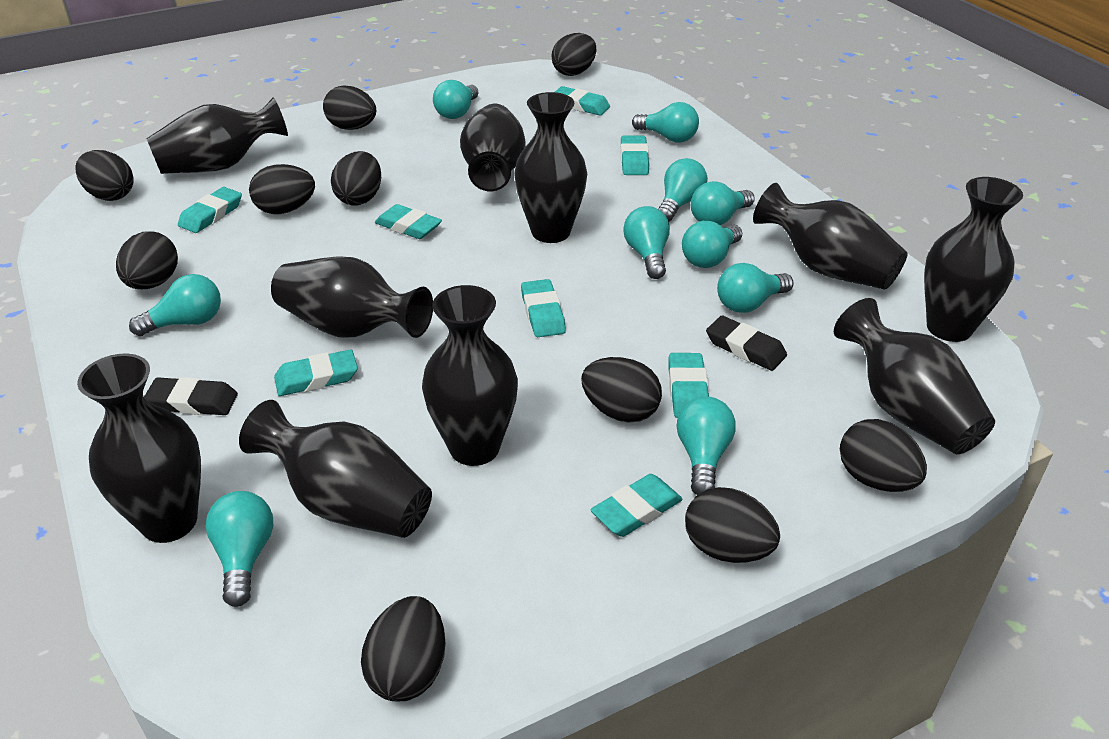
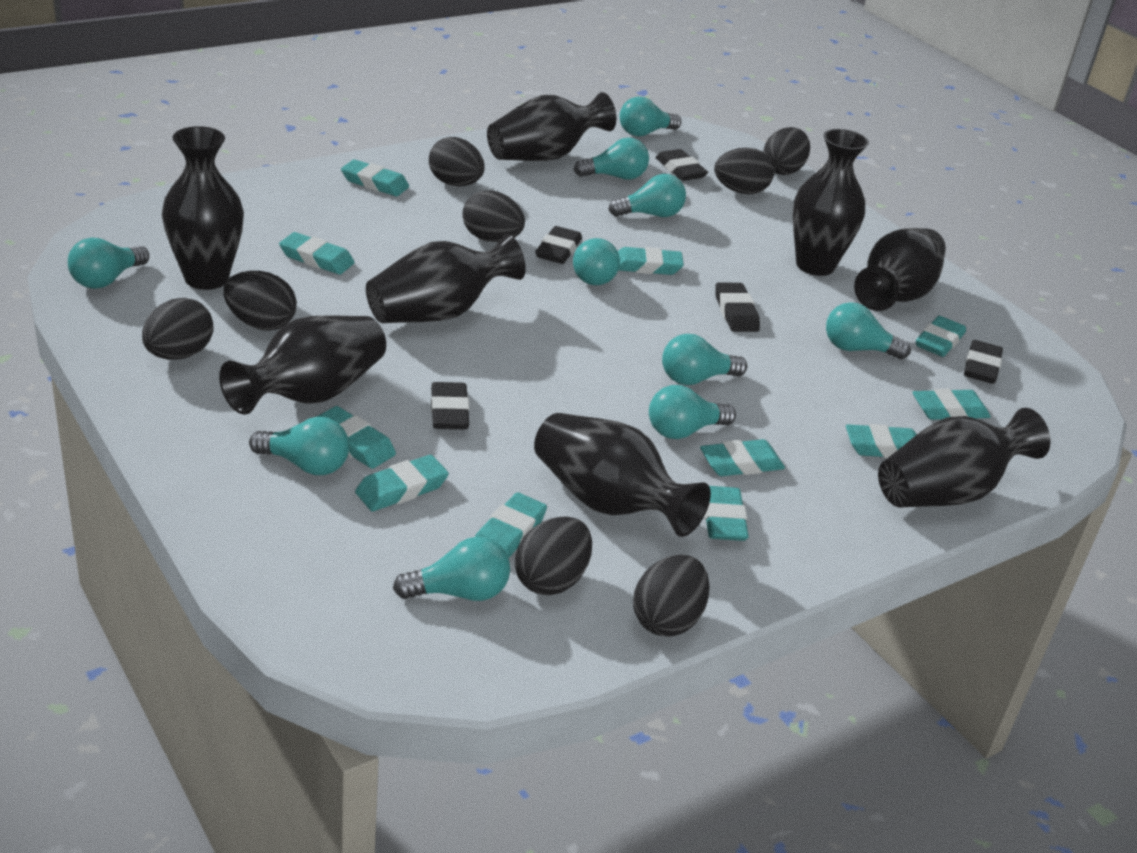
black egg: [75,150,134,201] [116,231,178,289] [249,164,315,214] [323,85,376,130] [331,151,381,206] [361,596,445,701] [552,33,596,76] [581,357,662,422] [685,487,780,563] [840,419,927,492] = 10 -> [142,298,214,360] [224,271,297,331] [429,137,484,186] [462,190,525,242] [515,516,592,595] [633,554,710,637] [714,148,774,194] [763,127,810,175] = 8
black eraser: [144,377,238,415] [706,316,787,371] = 2 -> [431,382,469,429] [535,226,582,264] [655,149,708,181] [715,283,760,332] [964,340,1003,384] = 5
black vase: [77,353,201,543] [146,97,288,174] [239,400,432,538] [271,256,433,338] [422,285,518,466] [460,104,525,191] [514,92,587,243] [753,183,908,290] [834,298,995,454] [924,177,1023,342] = 10 -> [162,126,244,290] [219,315,386,415] [366,234,526,323] [487,92,616,161] [534,413,711,537] [793,129,869,276] [854,228,946,311] [878,408,1051,507] = 8
turquoise eraser: [178,187,242,233] [274,349,358,396] [375,204,442,239] [521,279,566,337] [555,86,610,115] [590,474,683,537] [621,136,649,175] [668,353,709,418] = 8 -> [279,232,355,275] [316,406,396,469] [341,159,409,196] [355,455,449,511] [475,492,547,558] [618,247,684,275] [700,439,785,476] [704,486,749,541] [846,424,917,458] [912,388,991,420] [916,316,966,357] = 11

